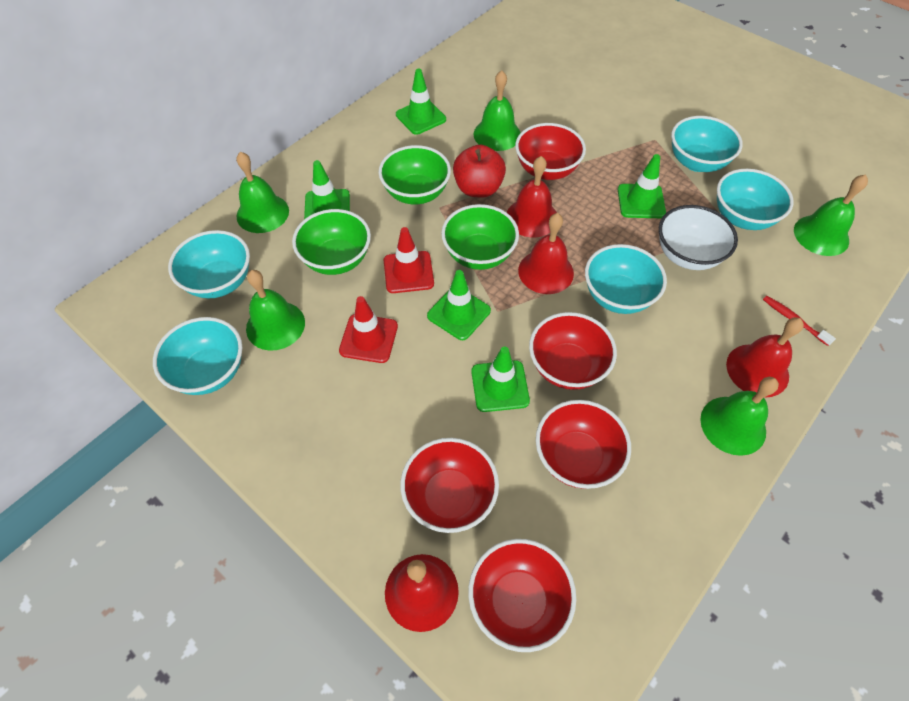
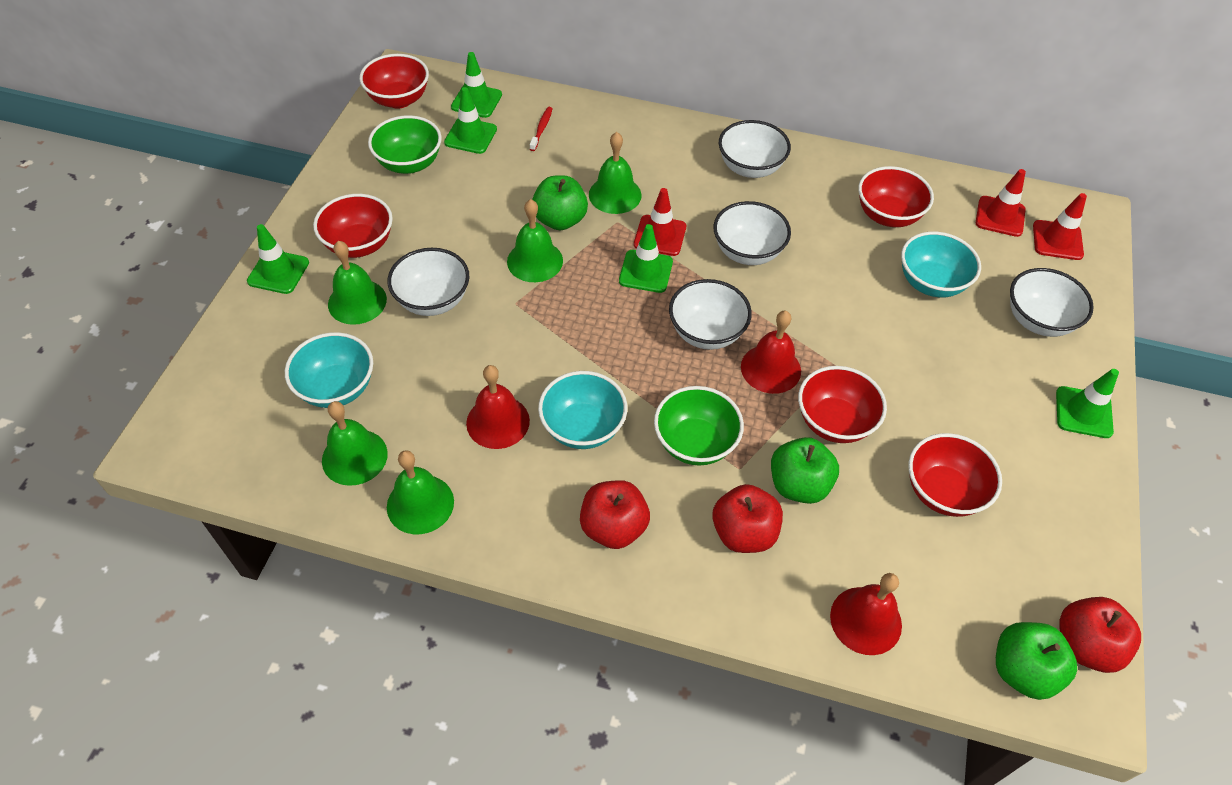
green apple: none = 0 -> [532,175,588,230] [771,437,839,504] [996,622,1077,700] = 3
green bowl: [292,209,371,275] [379,145,451,204] [441,204,519,270] = 3 -> [368,115,442,174] [654,386,744,465] = 2
red apple: [453,145,506,198] = 1 -> [580,480,650,549] [712,484,783,553] [1059,597,1141,673] = 3
red bell: [385,554,459,632] [507,156,557,237] [518,213,574,294] [726,317,804,398] = 4 -> [466,365,530,449] [741,311,801,394] [830,573,902,655] = 3
red traffic cone: [339,296,398,363] [384,227,434,293] = 2 -> [634,188,686,256] [976,169,1026,237] [1033,193,1087,260] = 3
turquoise bowl: [153,317,242,395] [168,230,250,298] [585,244,667,314] [671,116,743,172] [717,169,794,230] = 5 -> [285,332,373,408] [538,371,627,449] [901,232,981,298] = 3
white bowl: [659,205,738,270] = 1 -> [388,248,469,316] [669,279,752,350] [713,201,791,265] [719,120,791,178] [1010,268,1094,337] = 5

